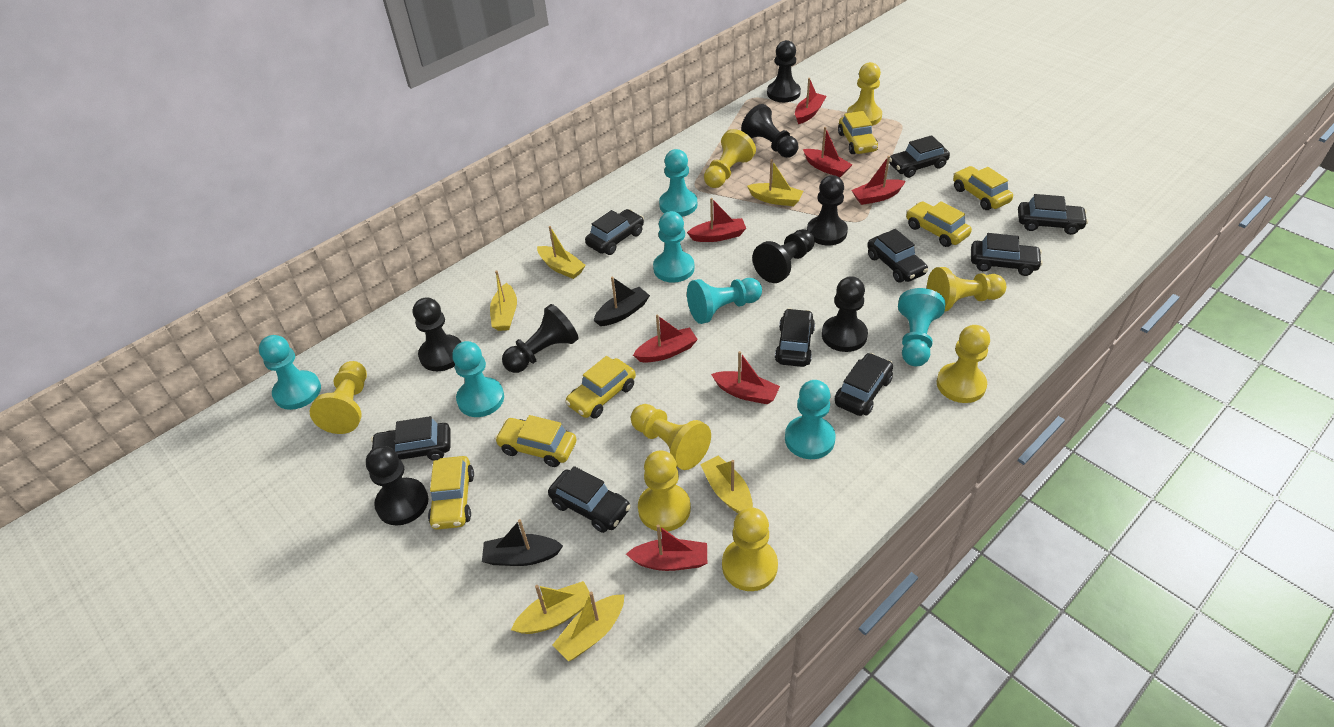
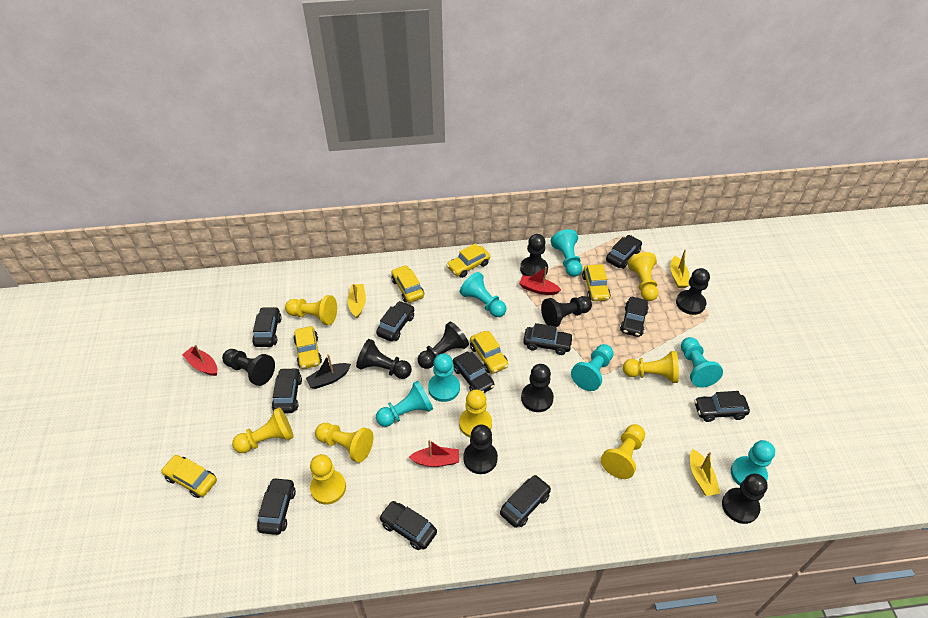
black boat: [482,519,563,566] [594,276,650,326] = 2 -> [306,354,351,389] = 1
black car: [371,416,451,461] [548,466,631,533] [585,209,644,255] [775,308,815,367] [835,353,893,416] [867,229,928,283] [889,135,950,178] [971,233,1043,276] [1018,194,1088,235] = 9 -> [252,307,282,347] [257,477,296,535] [272,368,302,413] [376,301,414,341] [379,501,437,550] [453,352,495,393] [500,475,551,528] [523,323,573,355] [606,235,642,269] [620,296,649,337] [694,391,750,422] = 11
black pawn: [366,446,428,525] [413,297,461,371] [502,304,579,373] [741,104,799,158] [752,229,815,283] [767,40,801,102] [807,175,848,245] [822,276,868,352] = 8 -> [222,349,275,386] [356,339,412,379] [418,322,469,369] [463,424,498,474] [520,234,548,277] [521,364,554,412] [541,296,592,327] [676,268,710,315] [722,473,768,524] = 9
red boat: [626,525,707,571] [633,315,698,363] [687,198,746,242] [711,351,780,404] [795,78,826,124] [803,127,852,177] [851,156,906,205] = 7 -> [182,345,217,376] [409,440,459,467] [519,267,561,295] = 3
yellow boat: [490,271,517,331] [511,581,591,634] [537,226,586,279] [553,592,624,661] [700,455,753,513] [747,159,803,206] = 6 -> [348,284,366,318] [670,250,690,288] [690,449,720,496] = 3

